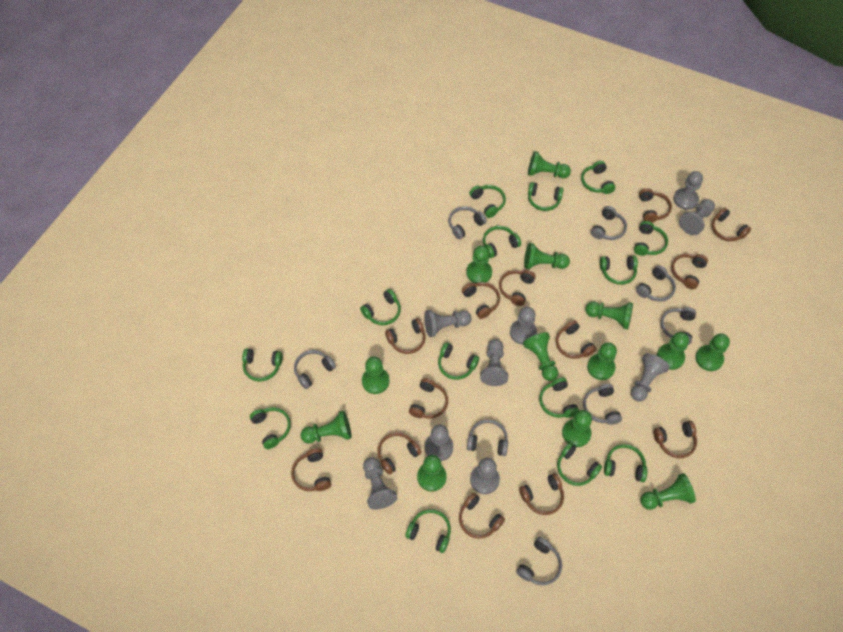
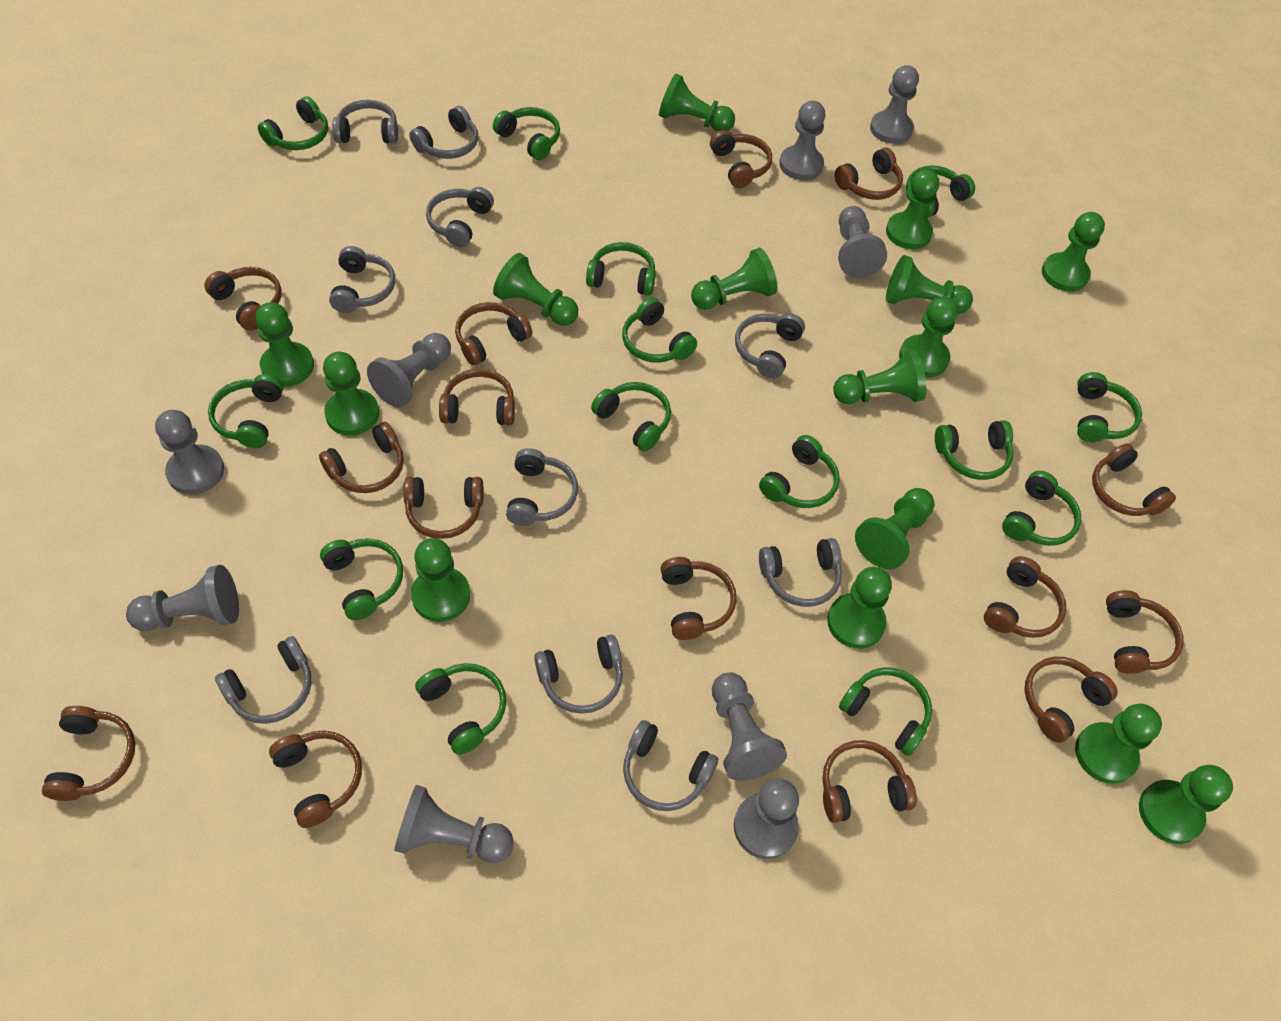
brown headphones: [291,448,331,491] [377,432,422,475] [385,318,426,354] [409,378,448,418] [459,493,505,539] [462,282,500,319] [499,270,536,306] [519,473,564,515] [556,320,596,359] [639,188,672,223] [653,421,697,458] [671,254,708,289] [712,207,751,241] = 13 -> [42,706,135,801] [204,267,282,331] [269,730,362,828] [319,422,404,493] [403,477,483,539] [439,368,515,425] [455,302,532,365] [660,557,737,640] [710,130,772,188] [822,740,917,823] [835,148,903,200] [984,556,1066,638] [1024,657,1118,743] [1092,443,1176,516] [1106,590,1184,674] = 15
green pawn: [300,411,352,444] [362,356,390,394] [417,455,447,491] [466,246,492,283] [523,332,558,381] [524,243,570,269] [528,151,571,178] [562,410,592,447] [585,302,633,329] [587,342,617,380] [640,473,696,510] [657,332,689,370] [695,333,730,371] = 13 -> [255,302,314,387] [323,351,379,436] [411,538,470,622] [493,253,578,326] [659,74,735,132] [691,247,778,310] [827,567,892,649] [833,350,926,404] [855,488,935,569] [886,169,939,249] [886,255,973,314] [899,296,958,378] [1042,212,1105,292] [1075,703,1162,784] [1139,765,1233,844] = 15
grey headphones: [294,350,336,389] [448,206,487,239] [467,419,508,456] [516,537,562,585] [583,384,622,425] [591,206,627,240] [636,265,676,302] [661,307,696,345] = 8 -> [215,636,312,724] [329,246,395,313] [332,100,398,144] [409,106,478,159] [426,187,494,247] [506,448,578,526] [534,635,623,714] [623,720,718,811] [735,313,805,379] [759,538,842,607] = 10

